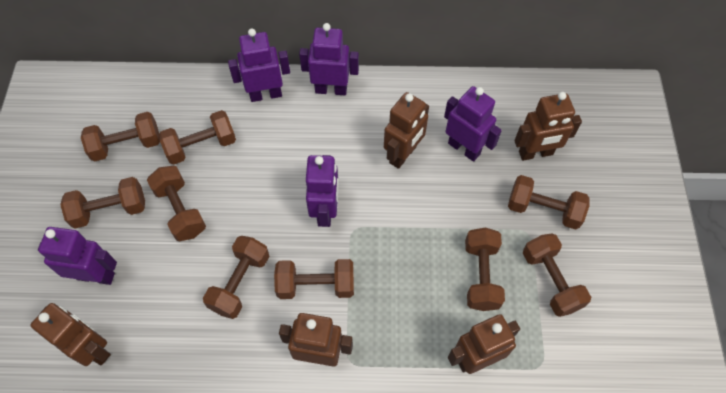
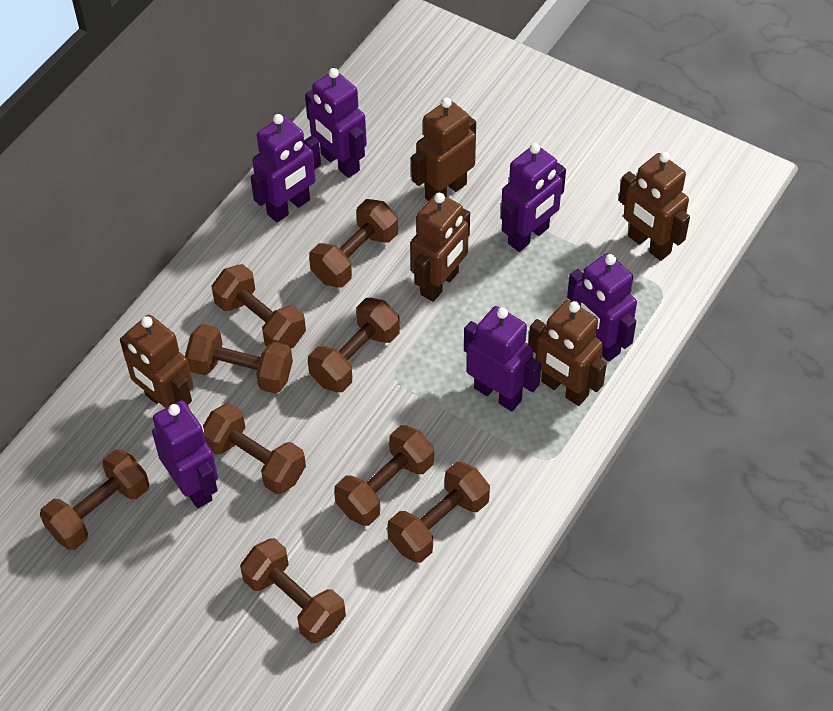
purple robot: [38,227,117,285] [228,29,290,102] [299,23,359,95] [306,155,339,227] [444,86,502,162] = 5 -> [152,400,218,508] [250,114,321,222] [305,68,367,178] [464,306,541,411] [501,143,566,252] [567,253,637,362] = 6

